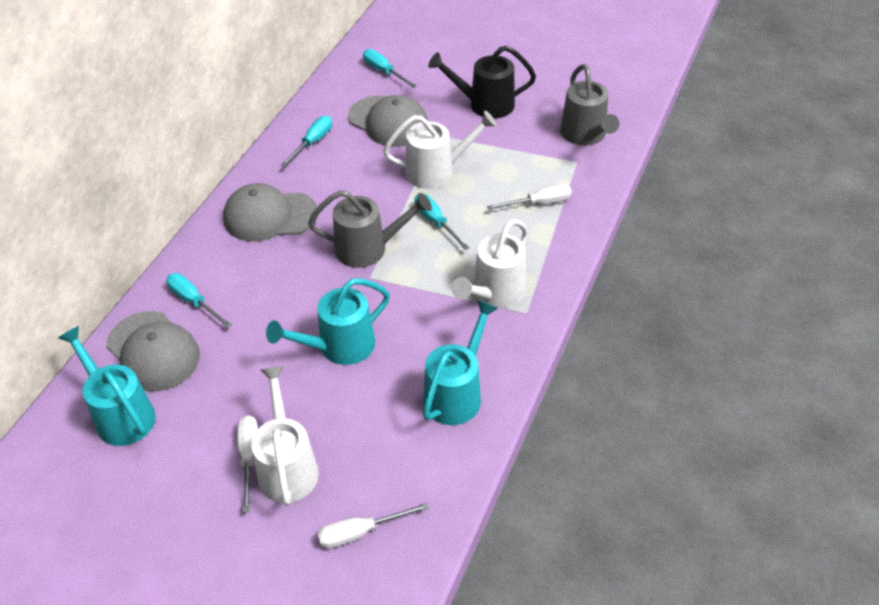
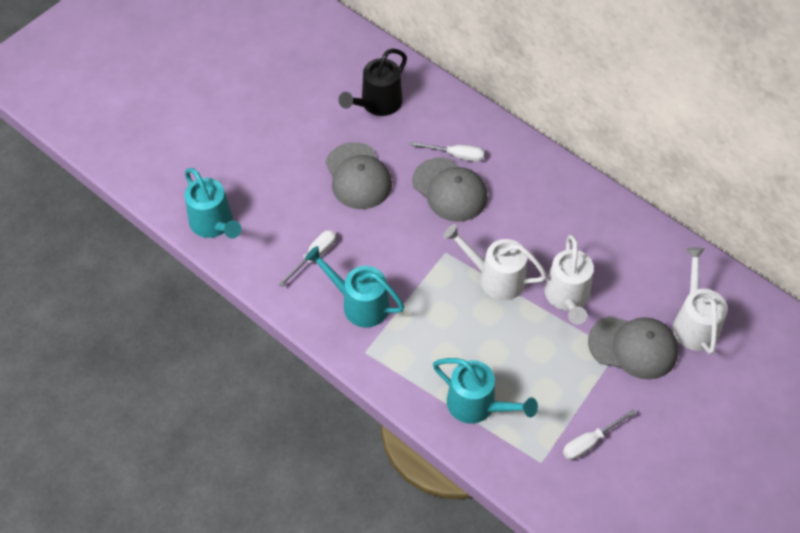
grey watering can: [308,190,432,268] [560,64,619,146] = 2 -> none = 0
turquoise screwdriver: [166,273,232,328] [280,116,332,167] [363,49,417,88] [414,194,470,250] = 4 -> none = 0

